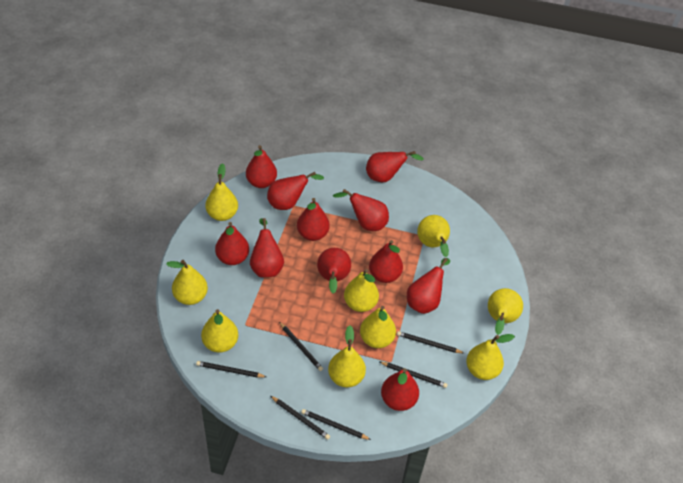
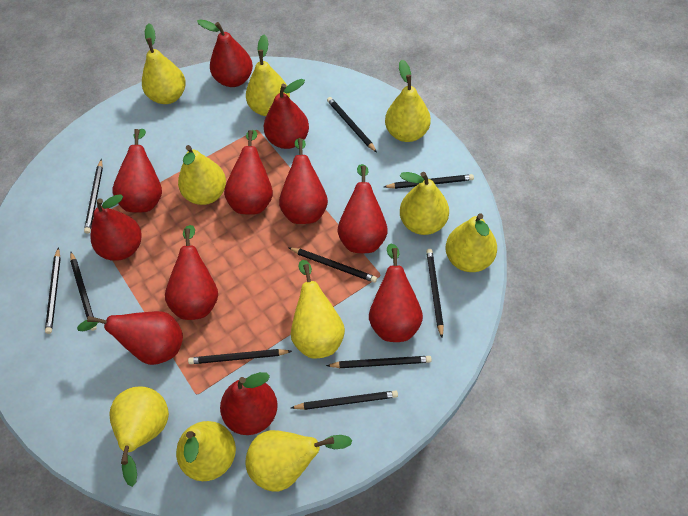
black pencil: [196,361,267,378] [271,396,330,440] [279,322,323,371] [301,409,371,440] [380,362,448,388] [397,331,464,353] = 6 -> [45,247,61,334] [70,252,97,331] [84,159,103,234] [188,349,292,364] [288,247,377,283] [291,390,398,410] [326,356,432,368] [327,97,377,152] [384,174,474,189] [426,249,444,338] = 10
yellow pear: [166,260,208,305] [201,309,238,353] [205,163,238,221] [328,325,366,387] [344,269,379,312] [360,306,396,348] [417,215,450,257] [466,334,515,380] [488,288,523,335] = 9 -> [109,386,169,487] [142,24,186,104] [176,421,236,481] [178,145,226,205] [245,430,353,492] [246,35,290,116] [291,260,345,358] [385,60,431,142] [400,172,449,235] [445,213,497,272] = 10

